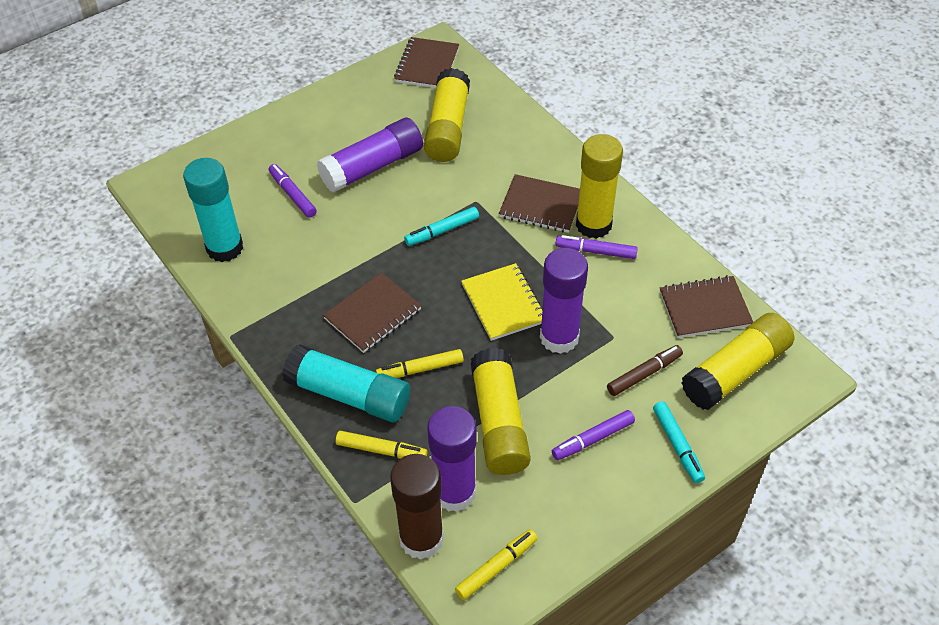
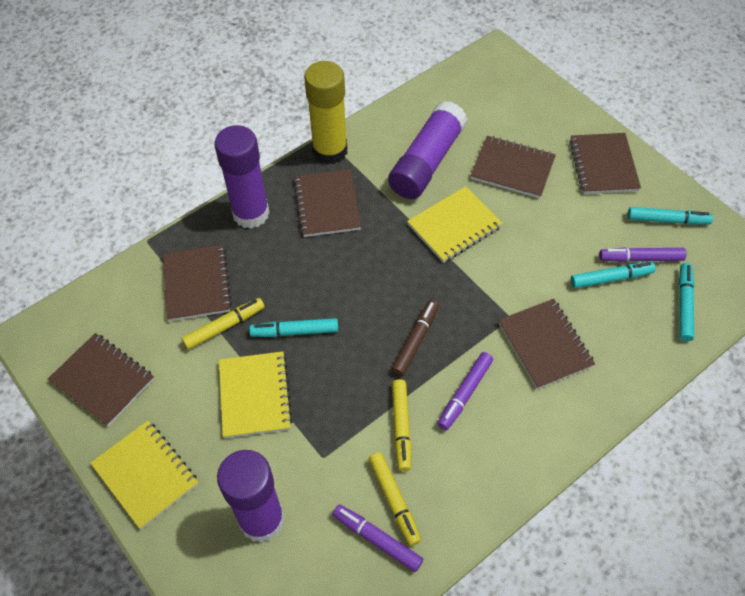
brown glue stick: [390,454,444,560] = 1 -> none = 0
brown notebook: [323,272,422,353] [394,37,459,88] [499,174,580,233] [660,275,753,338] = 4 -> [48,333,154,427] [163,245,232,321] [293,169,361,237] [470,136,556,198] [498,299,595,389] [569,133,641,194] = 6
turquoise glue stick: [183,158,243,262] [282,345,410,422] = 2 -> none = 0
turquoise marker: [404,207,479,246] [653,401,705,483] = 2 -> [249,318,338,337] [571,262,656,288] [628,207,713,225] [678,263,694,342] = 4
yellow glue stick: [424,68,470,162] [470,348,531,475] [576,134,623,239] [681,313,794,410] = 4 -> [304,61,347,164] = 1
yellow notebook: [461,263,543,341] = 1 -> [90,420,198,529] [219,351,293,438] [407,186,503,263] = 3

